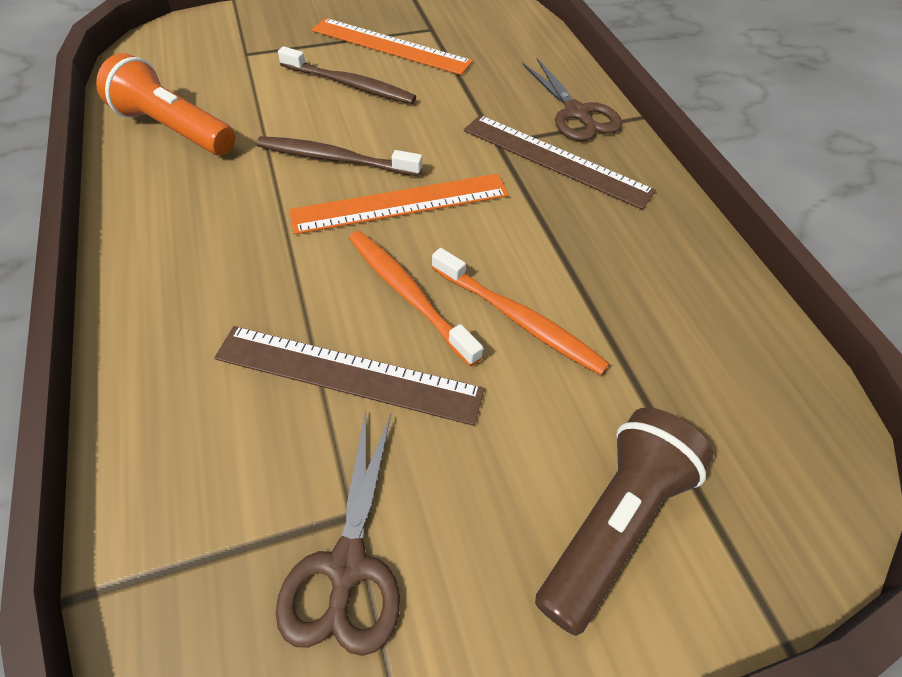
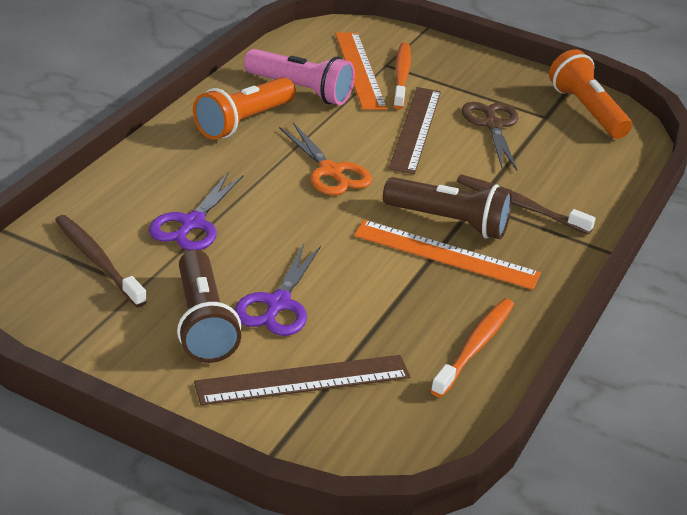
brown flashlight: [535,408,713,636] = 1 -> [177,250,241,363] [383,177,513,239] = 2
brown scissors: [276,414,400,656] [522,58,622,141] = 2 -> [462,102,519,170] = 1
orange flashlight: [96,53,235,155] = 1 -> [193,77,296,140] [549,49,632,139] = 2
orange scissors: none = 0 -> [279,123,372,195] = 1
pink flashlight: none = 0 -> [244,49,355,105] = 1
purple scissors: none = 0 -> [149,173,243,251] [235,244,321,336] = 2

